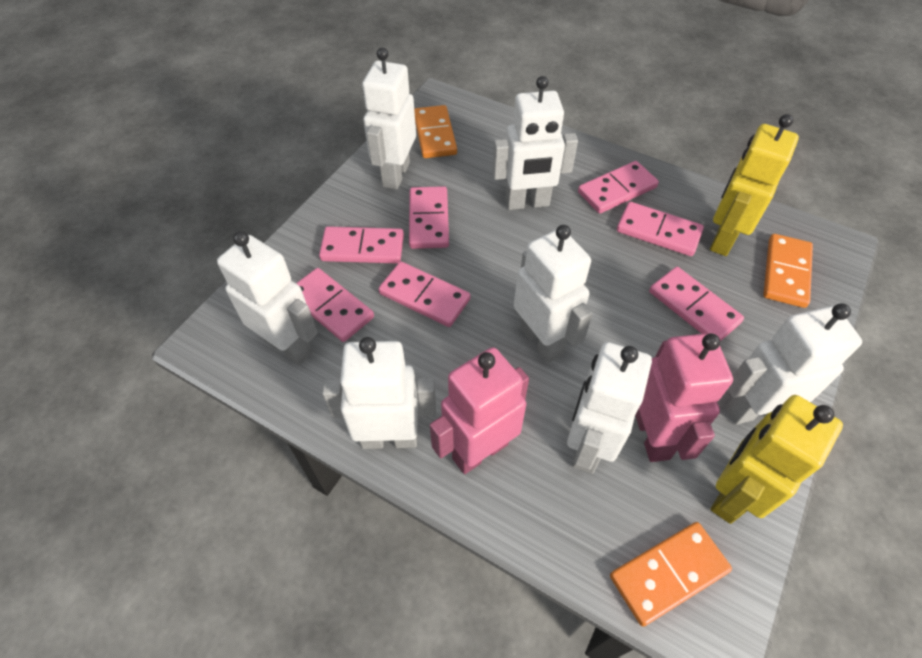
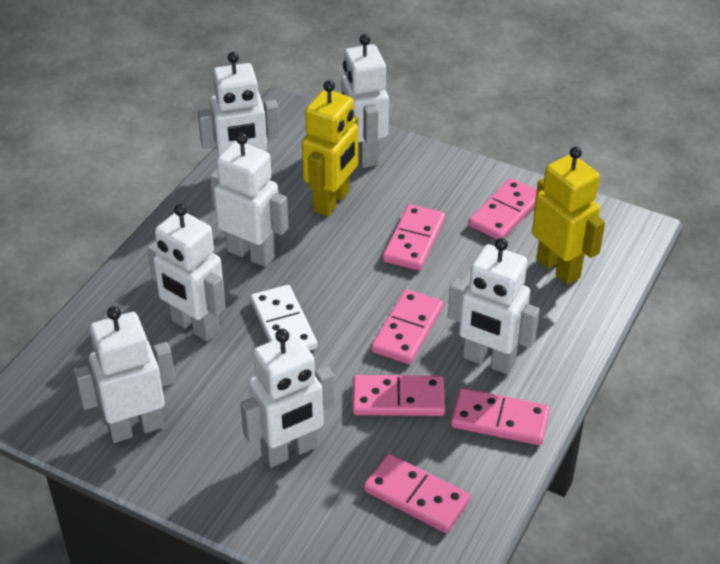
orange domino: [414,105,457,158] [610,522,732,627] [763,234,813,308] = 3 -> none = 0
pink domino: [296,268,374,342] [319,226,404,264] [379,262,471,327] [409,186,449,249] [578,161,659,214] [617,202,704,256] [649,267,744,341] = 7 -> [352,375,445,416] [364,454,470,533] [371,289,443,364] [383,204,445,270] [451,388,550,445] [469,178,537,239] = 6
pink robot: [430,347,529,474] [635,333,733,462] = 2 -> none = 0
white domino: none = 0 -> [250,285,317,351] = 1

